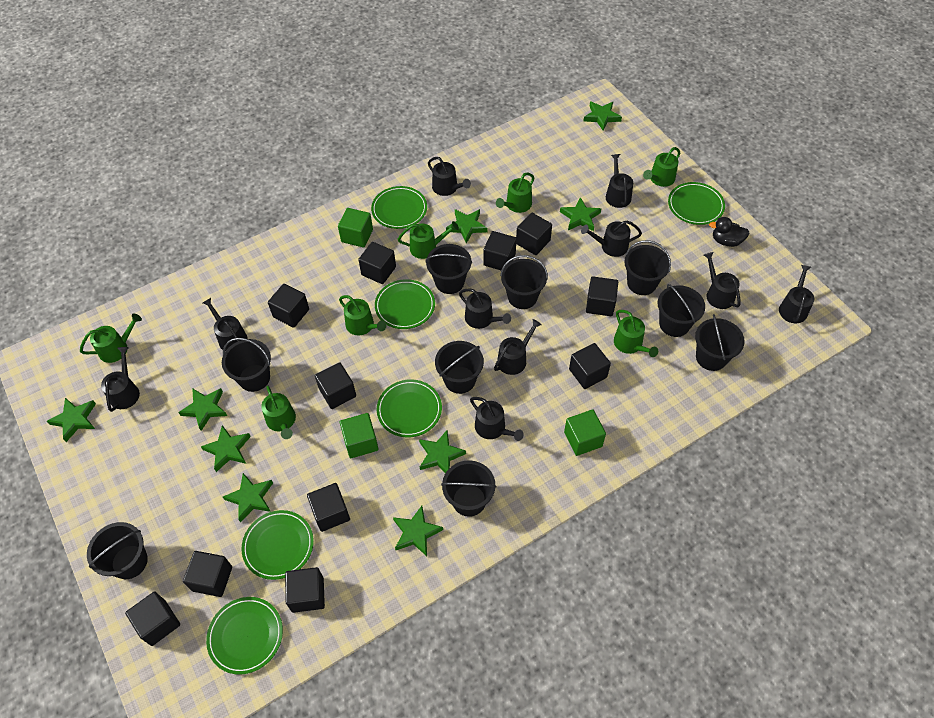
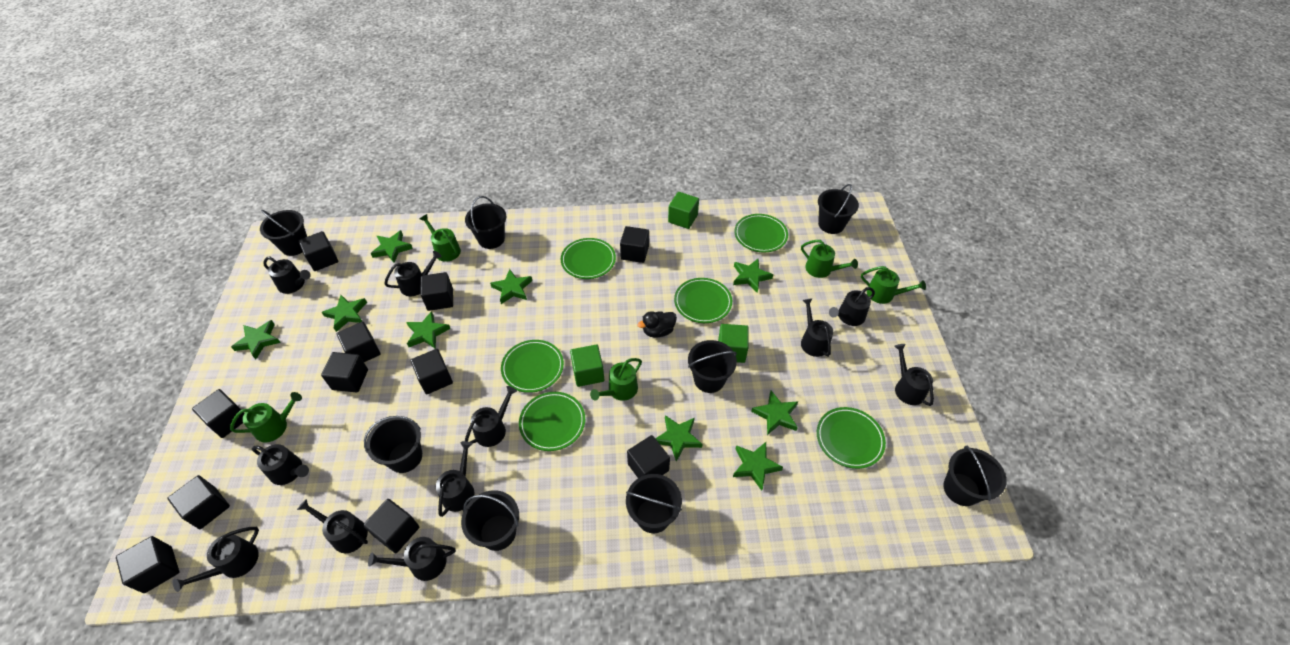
black bucket: [87,522,148,579] [222,338,271,392] [425,244,472,294] [435,341,484,394] [441,460,496,517] [500,255,548,309] [624,240,671,295] [658,284,705,337] [695,314,745,371] = 9 -> [260,210,307,256] [364,416,422,473] [461,490,519,551] [465,196,506,249] [626,474,682,533] [688,340,737,393] [818,184,859,234] [943,446,1007,506] = 8
black watering can: [101,347,140,412] [203,298,248,351] [428,157,471,196] [459,288,511,329] [470,397,524,441] [494,319,542,375] [581,221,642,257] [606,154,633,208] [704,252,741,309] [779,265,814,323] = 10 -> [173,527,259,592] [252,444,309,485] [263,256,311,294] [297,499,368,553] [368,537,455,581] [384,251,442,296] [436,441,475,517] [465,386,517,447] [801,298,833,357] [829,287,875,326] [894,344,934,406] = 11
green watering can: [80,314,142,363] [261,386,296,439] [339,295,386,335] [398,221,459,259] [496,172,534,213] [614,310,658,357] [643,147,681,187] = 7 -> [230,392,302,443] [420,214,461,262] [590,358,642,401] [801,240,858,278] [861,266,926,304] = 5

